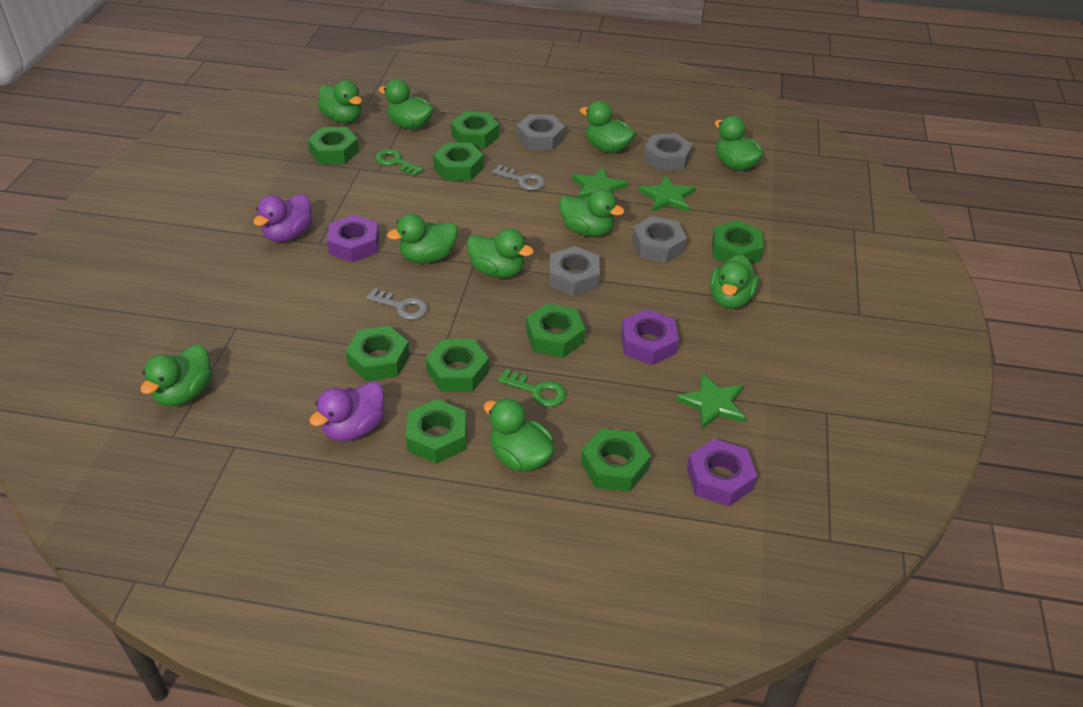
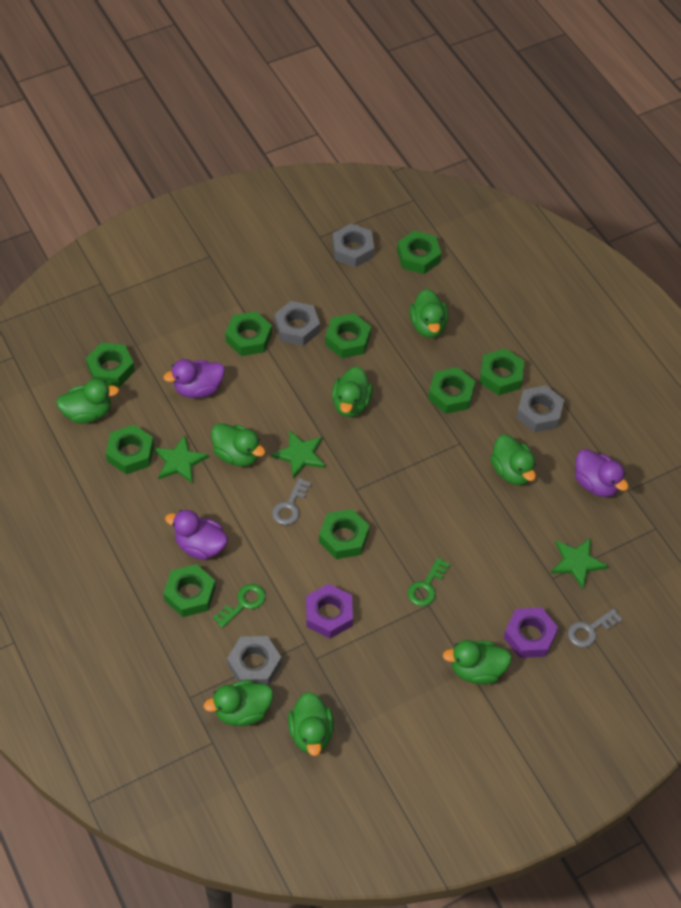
green duck: [140,345,213,406] [318,80,362,123] [379,79,434,130] [387,214,458,263] [467,228,534,278] [484,398,555,472] [559,189,625,237] [580,101,636,153] [710,254,759,309] [715,116,763,171] = 10 -> [56,379,119,424] [204,680,273,726] [211,423,265,466] [288,692,334,756] [332,366,373,417] [410,289,449,338] [443,640,512,684] [490,435,536,485] = 8
purple duck: [253,194,312,242] [309,381,385,441] = 2 -> [163,359,225,398] [165,510,228,560] [575,449,629,497] = 3
purple nut: [327,215,379,263] [621,309,679,365] [687,439,757,506] = 3 -> [306,584,353,639] [504,607,558,658] = 2

